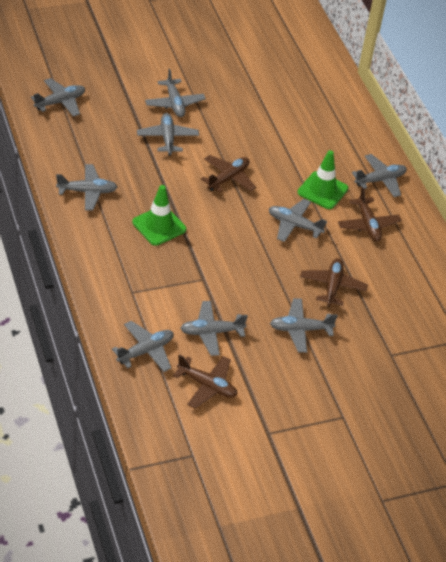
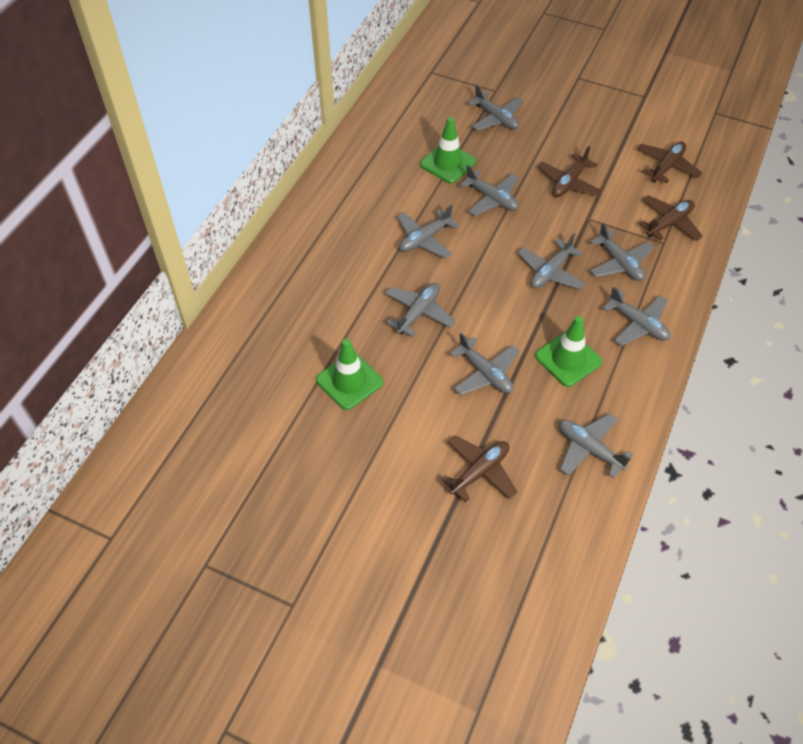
green traffic cone: [132,185,186,246] [298,150,348,209] = 2 -> [316,339,383,410] [420,117,476,183] [535,316,602,387] = 3

